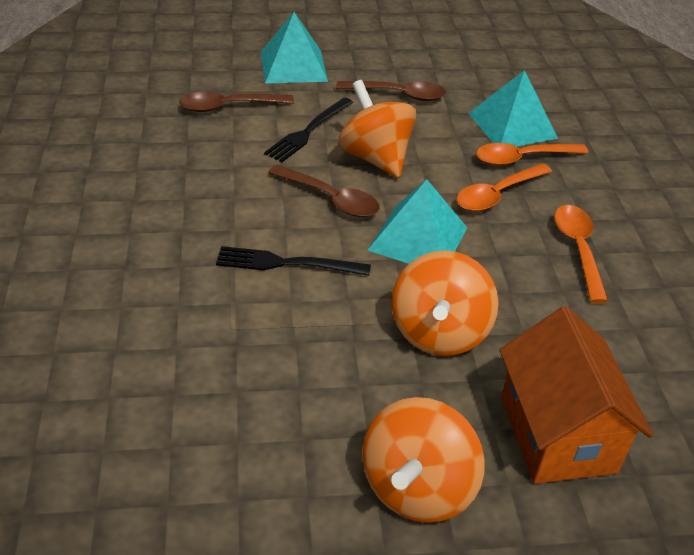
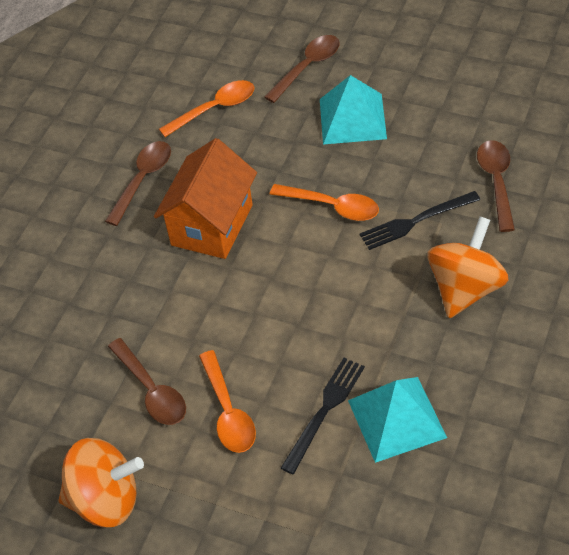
brown spoon: [179,91,294,112] [268,165,380,217] [336,81,446,101] = 3 -> [105,141,171,226] [108,338,186,425] [264,35,340,103] [477,140,515,232] = 4
orange spinning top: [338,80,417,178] [362,397,485,523] [391,250,498,356] = 3 -> [59,438,144,527] [427,217,509,318] = 2
turquoise pyramid: [261,12,328,84] [368,179,467,264] [468,70,558,146] = 3 -> [320,75,387,145] [348,377,447,463] = 2

